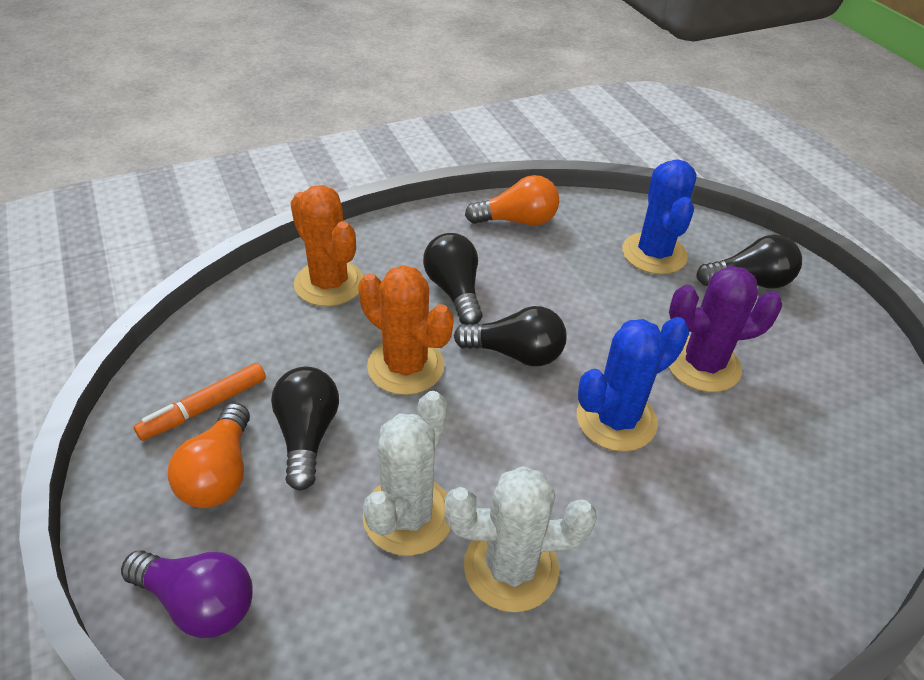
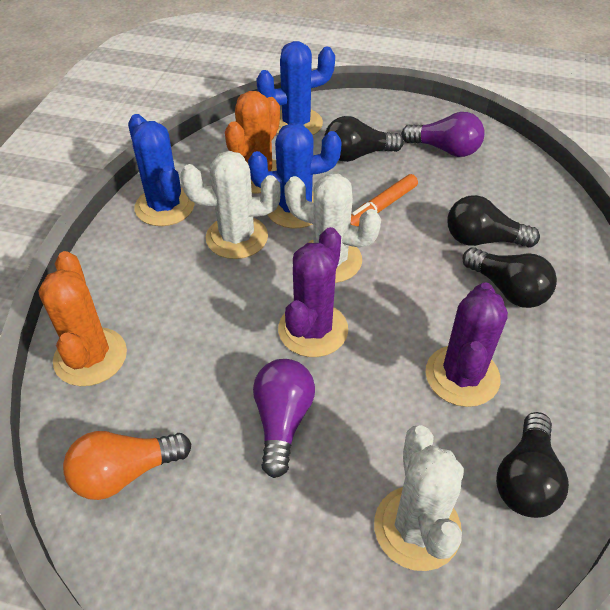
blue cactus: [577,317,689,452] [622,159,697,274] = 2 -> [128,114,195,226] [248,123,342,229] [256,41,335,135] = 3
orange light bulb: [168,403,250,508] [465,175,559,226] = 2 -> [63,431,192,500] = 1
purple cactus: [668,266,782,392] = 1 -> [278,227,348,357] [426,282,508,407] = 2
purple light bulb: [121,550,253,638] = 1 -> [253,359,315,478] [401,112,484,157] = 2
white cactus: [362,391,451,556] [445,466,597,612] = 2 -> [180,151,281,259] [284,174,381,283] [374,425,464,571] = 3

